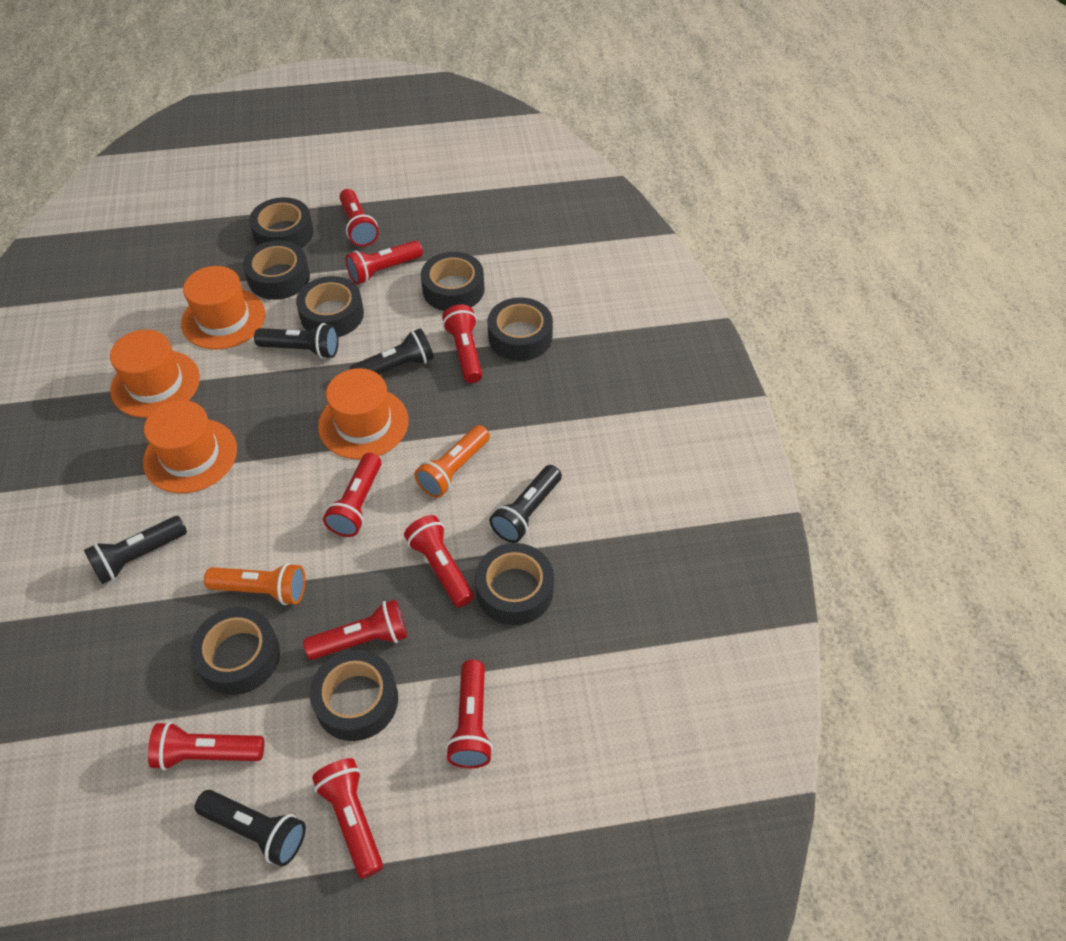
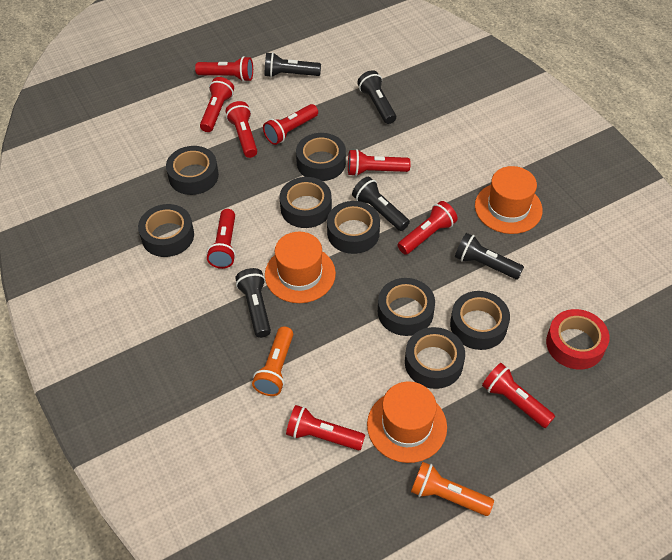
orange hat: [110,329,200,418] [143,400,237,493] [181,266,265,349] [318,368,409,460] = 4 -> [265,232,336,303] [367,381,447,463] [475,166,543,234] = 3
red tape: none = 0 -> [546,309,610,370] = 1

